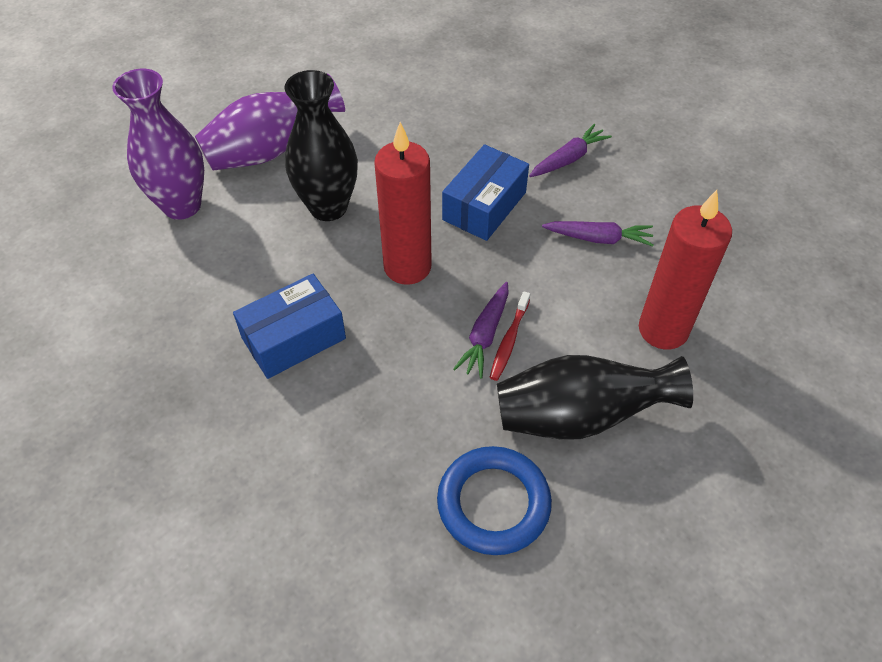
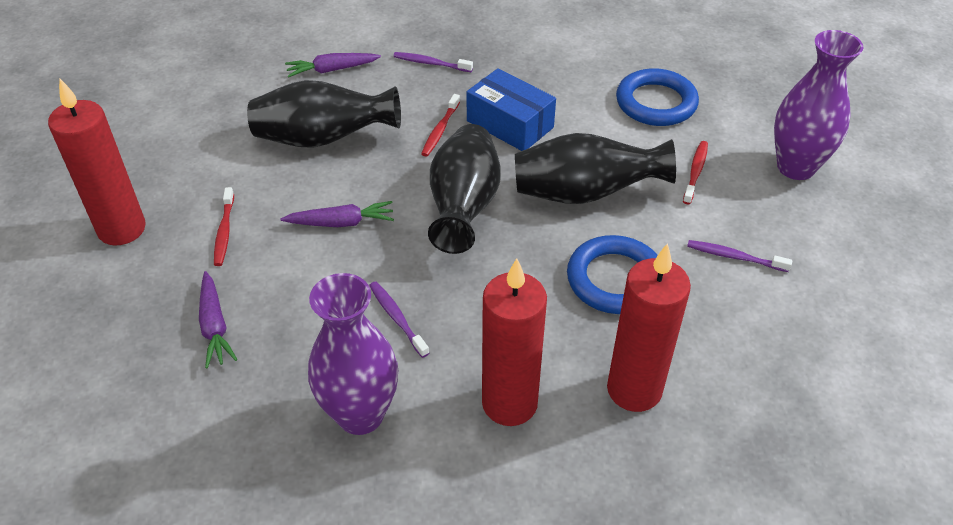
black vase: [284,70,358,221] [497,355,693,440] = 2 -> [247,80,401,148] [428,124,501,254] [515,133,676,204] = 3
blue box: [233,274,346,379] [442,144,529,241] = 2 -> [466,68,556,151] = 1
blue ring: [437,446,552,555] = 1 -> [567,235,658,314] [616,68,699,126] = 2
purple toothbrush: none = 0 -> [369,281,429,358] [393,52,473,72] [687,240,792,272] = 3
red candle: [374,122,432,285] [639,190,732,350] = 2 -> [48,79,146,245] [482,258,547,426] [607,243,691,412] = 3
red toothbrush: [490,291,530,381] = 1 -> [214,187,234,266] [421,94,460,157] [683,141,708,205] = 3

